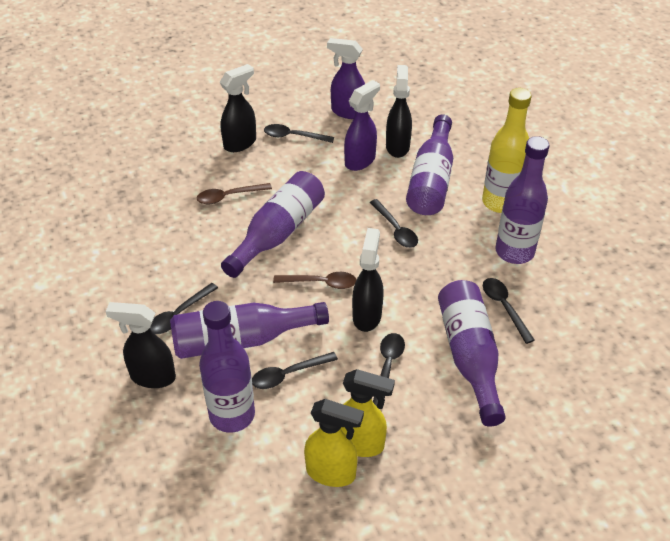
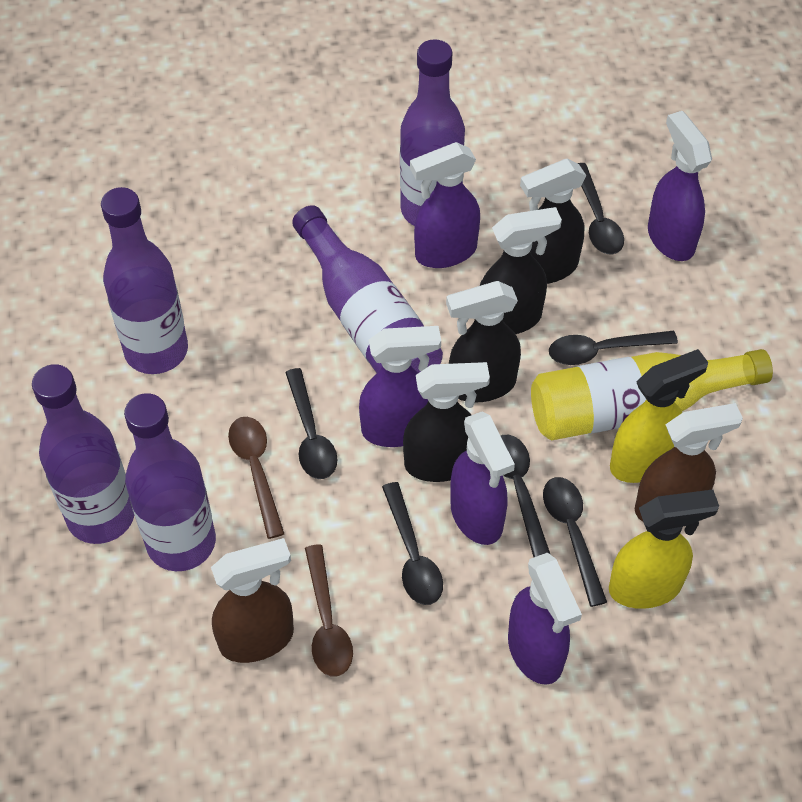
brown spray bottle: none = 0 -> [211,538,294,663] [635,403,743,522] = 2
purple bottle: [170,302,329,359] [199,301,255,433] [221,171,325,278] [406,114,453,215] [438,280,506,427] [495,136,550,264] = 6 -> [32,364,134,544] [101,187,188,374] [124,393,216,571] [292,205,443,373] [400,39,465,226] = 5
purple spray bottle: [327,38,365,119] [344,80,380,171] = 2 -> [359,326,441,447] [410,142,480,268] [450,411,515,545] [508,553,582,685] [648,111,712,261] = 5

